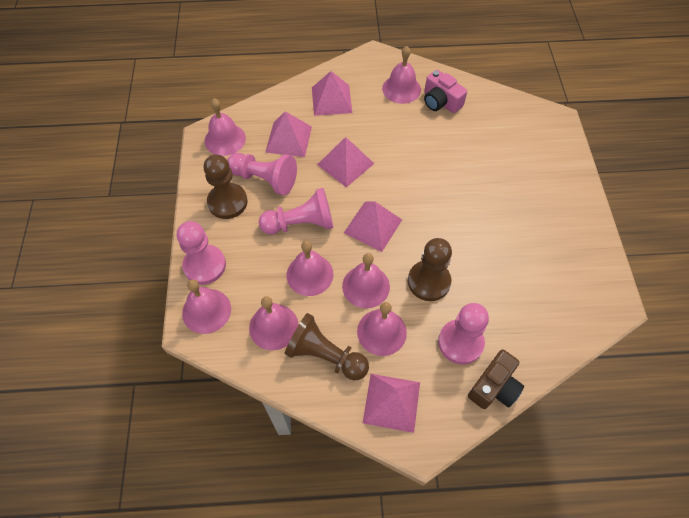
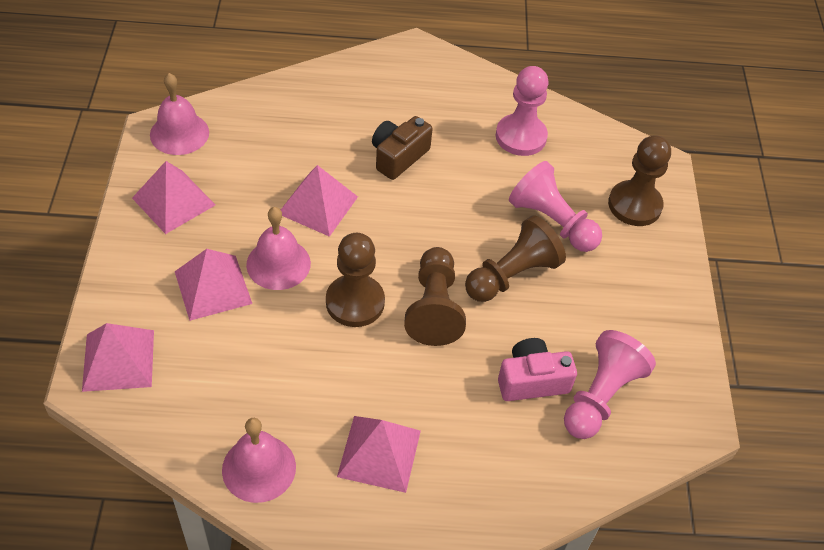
brown pawn: [204,154,248,219] [284,313,369,381] [408,238,452,301] = 3 -> [326,233,385,327] [404,247,466,346] [465,215,566,302] [608,135,671,226] = 4
pink bell: [182,279,231,334] [205,98,246,156] [249,296,299,350] [287,241,333,296] [342,253,390,308] [357,302,407,356] [382,46,421,104] = 7 -> [150,73,209,155] [222,418,296,503] [246,207,311,290] = 3
pink pawn: [177,221,226,285] [227,153,297,195] [259,188,333,234] [438,303,489,364] = 4 -> [496,66,549,156] [509,161,602,252] [564,330,656,439] = 3

